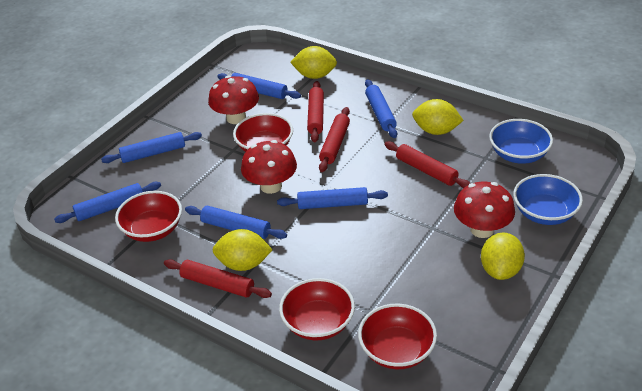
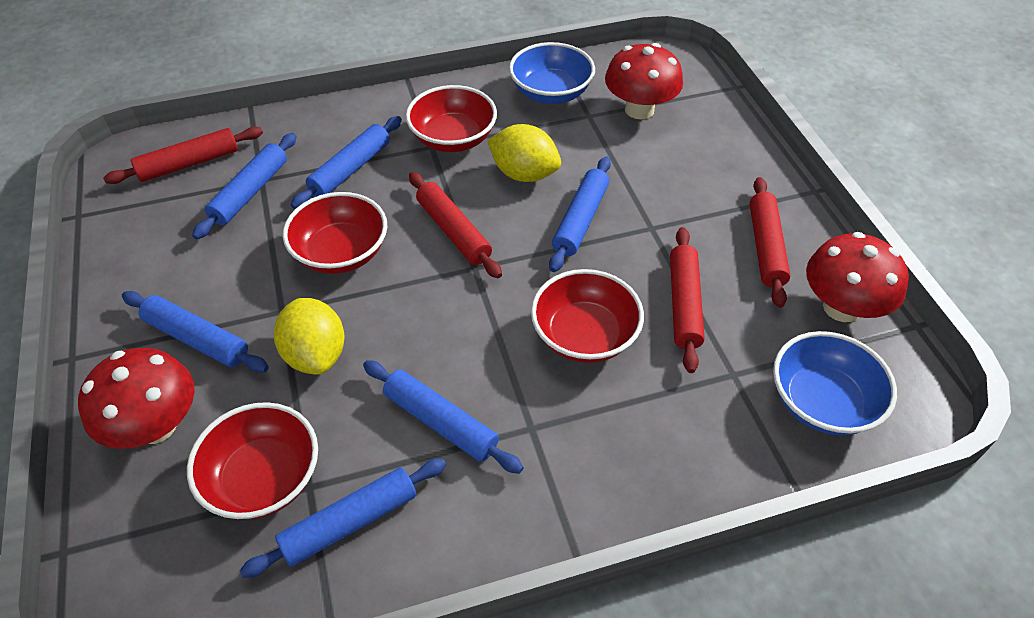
yellow lemon: [213,229,272,271] [290,46,337,79] [412,99,464,135] [481,233,525,280] = 4 -> [274,298,344,375] [487,124,561,182] = 2

